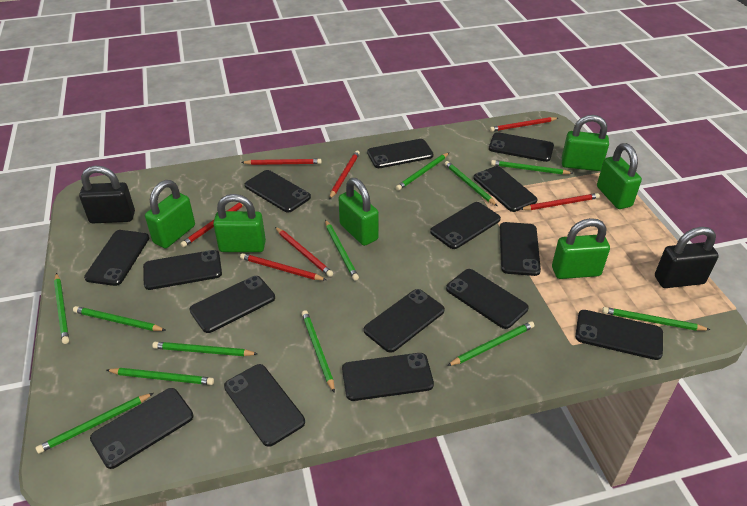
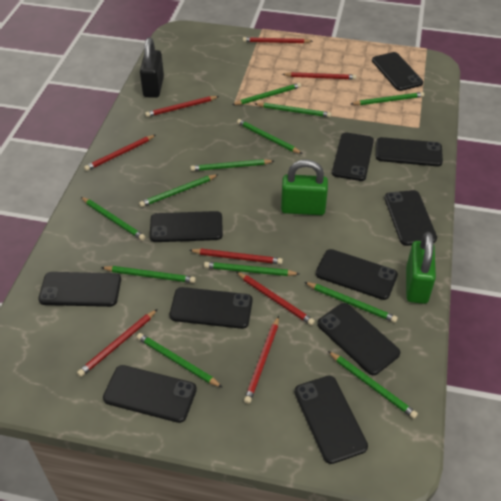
black padlock: [79,166,135,223] [655,227,719,288] = 2 -> [140,37,164,98] = 1
black phone: [84,230,149,286] [90,388,194,469] [143,250,222,290] [189,276,275,333] [224,364,305,447] [245,170,311,213] [342,353,434,401] [364,289,445,353] [367,139,434,168] [430,202,501,249] [446,269,529,329] [473,166,538,212] [489,132,554,162] [500,222,541,276] [575,310,663,360] = 15 -> [38,272,121,307] [103,365,197,423] [150,211,223,242] [170,287,253,329] [294,376,368,464] [316,249,398,300] [317,303,400,375] [332,132,374,181] [372,52,423,91] [376,137,443,167] [384,190,437,246] = 11
green padlock: [145,180,195,248] [213,194,266,252] [339,178,379,246] [552,218,610,279] [562,115,609,171] [597,143,642,209] = 6 -> [281,159,328,215] [406,232,436,304] = 2
red pencil: [180,203,243,247] [240,253,326,280] [241,159,322,165] [275,227,333,277] [329,150,360,199] [490,117,558,132] [520,193,600,210] = 7 -> [77,309,158,377] [84,135,156,171] [145,96,219,117] [189,249,283,264] [237,272,315,325] [243,37,313,43] [244,316,279,404] [282,72,357,80] = 8

